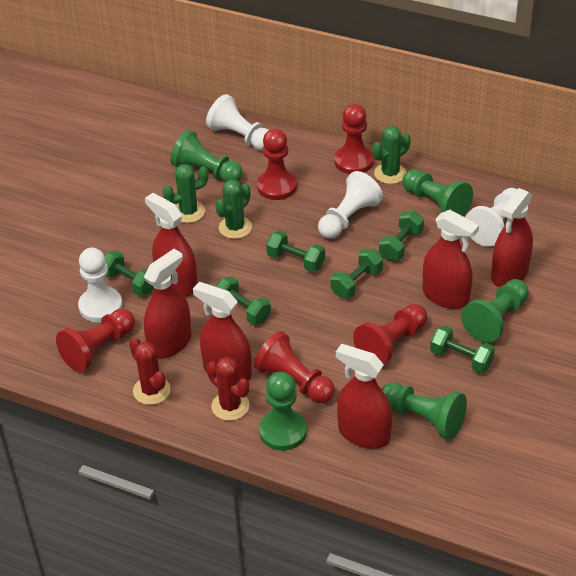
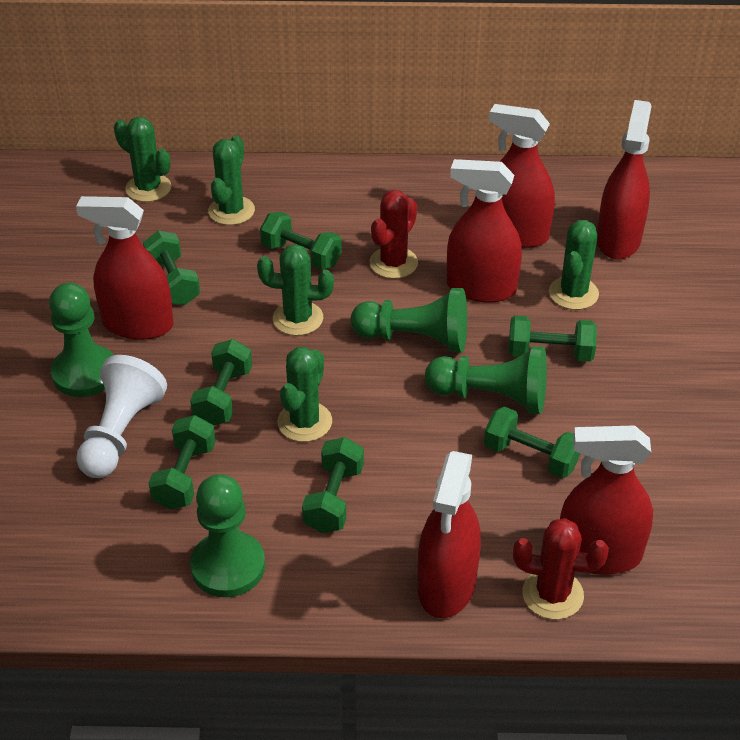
green cactus: [163,164,209,223] [215,179,252,239] [372,126,411,184] = 3 -> [114,117,171,202] [208,135,255,225] [257,244,334,336] [277,347,332,442] [549,220,599,310] = 5
green dumbbell: [105,251,154,296] [215,276,271,325] [266,231,325,272] [331,249,383,298] [379,210,424,261] [430,326,495,373] = 6 -> [143,230,200,305] [149,415,216,510] [190,339,252,426] [260,212,342,270] [302,437,364,533] [484,406,581,478] [509,316,597,362] = 7
green pawn: [170,130,243,182] [259,372,307,451] [381,382,467,440] [402,169,473,216] [461,279,529,343] = 5 -> [49,283,114,397] [190,474,265,597] [351,288,467,353] [425,346,547,414] = 4
red pawn: [56,309,135,372] [254,331,335,403] [257,129,297,200] [334,104,374,174] [353,304,427,365] = 5 -> none = 0
white pawn: [78,248,122,323] [206,94,269,151] [318,171,383,239] [465,188,517,246] = 4 -> [76,355,167,478] = 1

